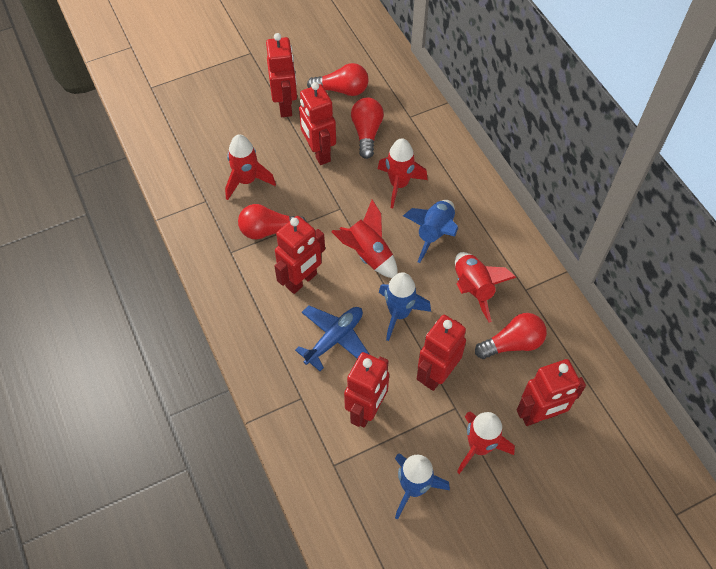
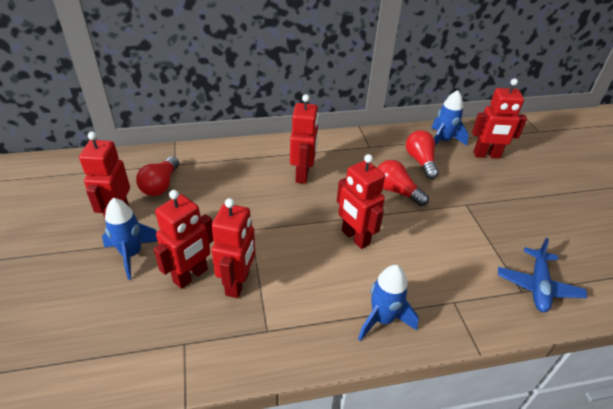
red light bulb: [238,204,307,240] [307,63,368,96] [351,98,384,159] [475,313,547,359] = 4 -> [136,156,179,196] [377,160,429,206] [406,130,439,179] = 3
red rocket: [225,134,276,200] [331,199,398,278] [378,138,428,208] [455,252,516,323] [457,411,515,474] = 5 -> none = 0

